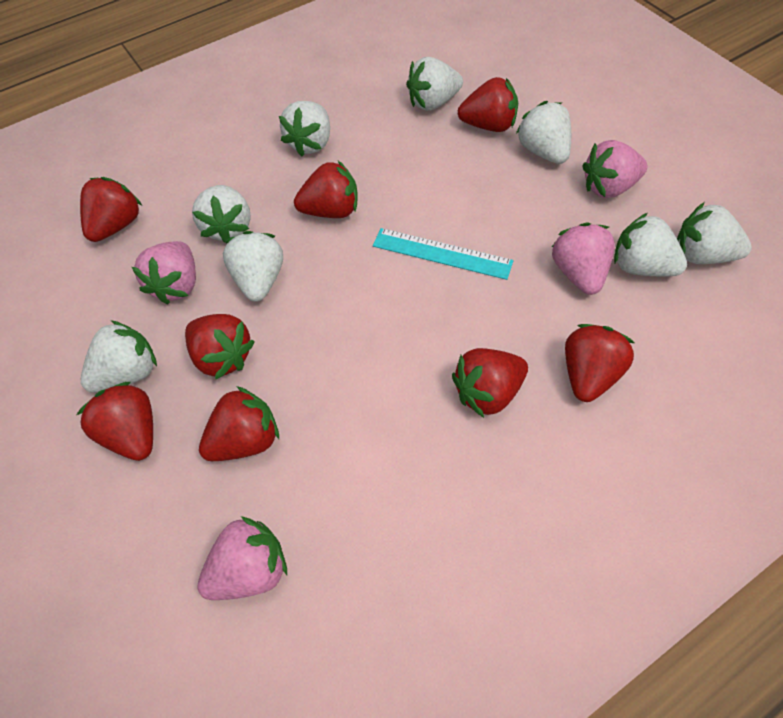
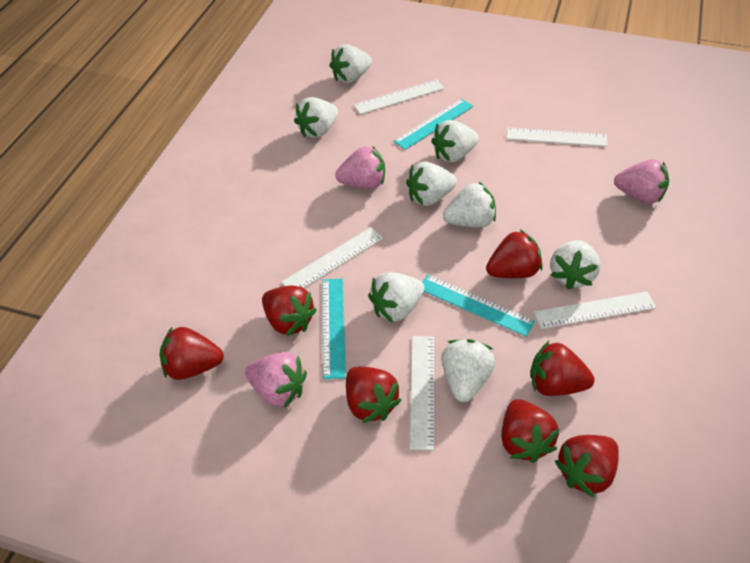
pink strawberry: [132,241,196,305] [197,516,287,600] [552,222,615,295] [582,140,648,198] = 4 -> [245,352,307,408] [335,146,385,189] [614,159,669,204] = 3
red strawberry: [77,382,153,461] [80,177,142,242] [185,314,255,380] [199,386,279,461] [294,161,358,218] [452,348,528,418] [458,77,518,132] [565,324,635,402] = 8 -> [160,326,224,380] [262,285,317,336] [346,366,401,423] [486,230,543,278] [501,399,559,463] [530,340,595,396] [555,435,619,497] = 7
turquoise ruler: [373,228,514,280] = 1 -> [322,279,346,379] [393,99,473,150] [422,275,535,337] = 3
white ruler: none = 0 -> [281,227,383,288] [354,80,444,115] [410,336,434,450] [507,127,608,147] [534,292,656,329] = 5

